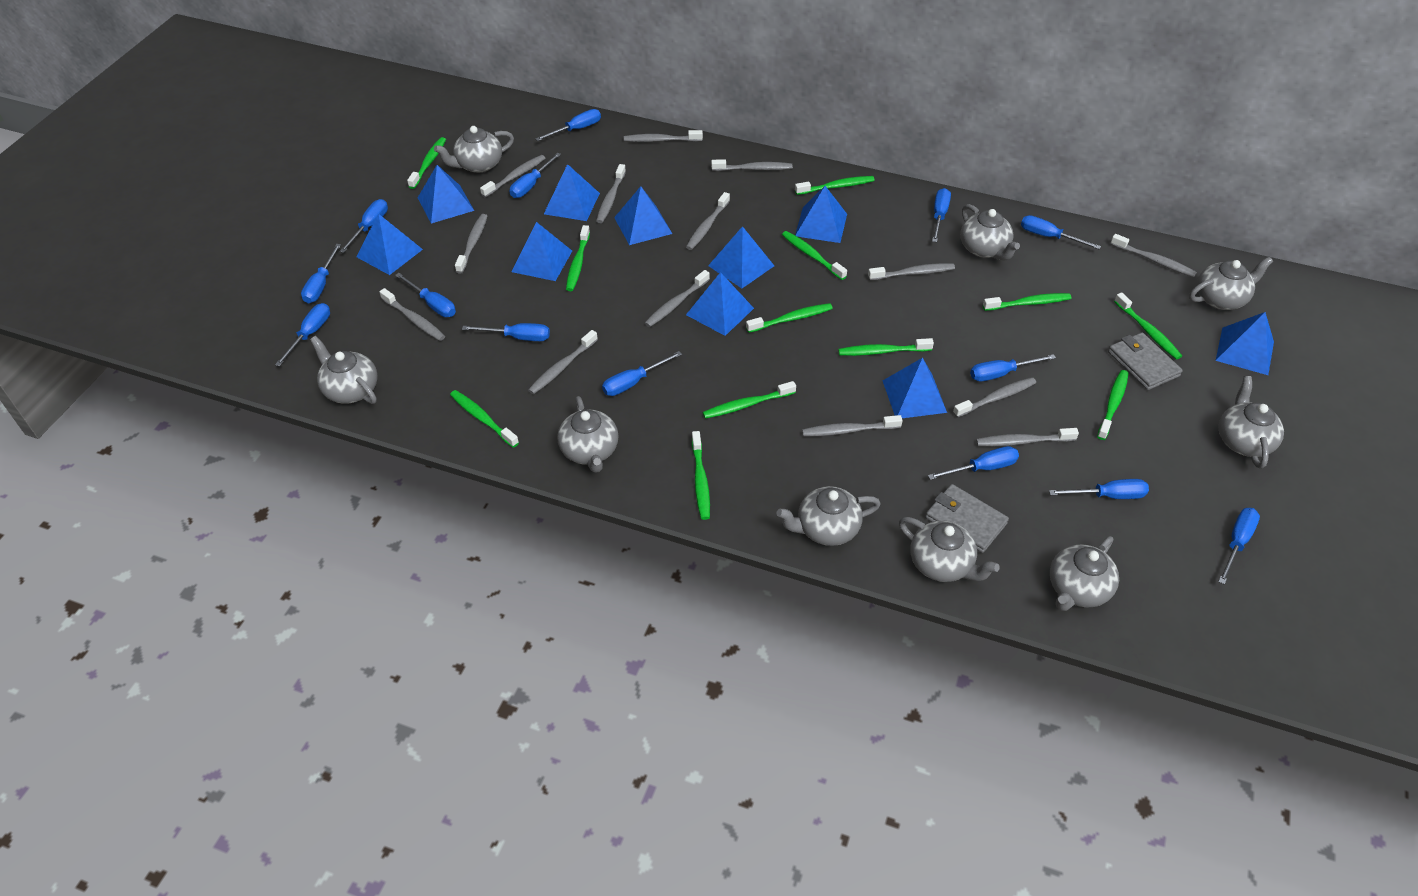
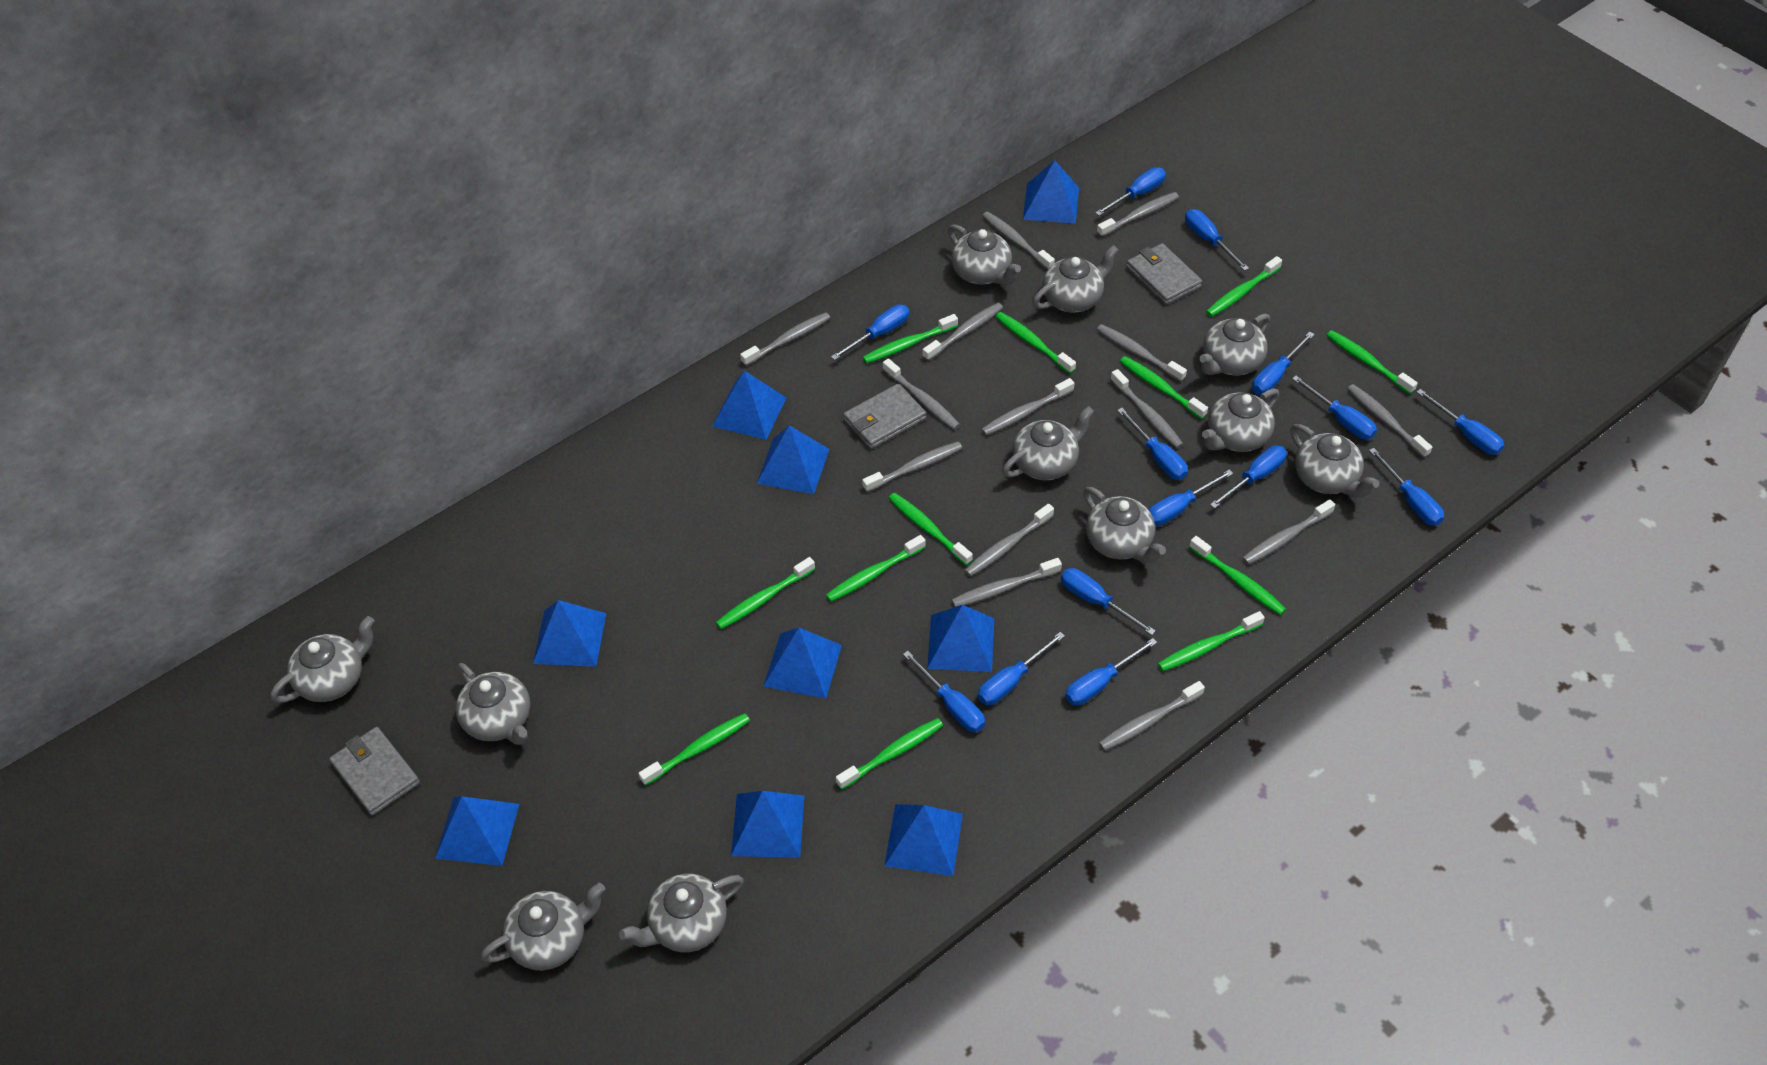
blue pyramid: [356,214,423,275] [418,165,474,223] [512,222,572,281] [544,164,600,221] [614,186,672,245] [686,272,754,336] [708,226,774,288] [795,186,847,243] [883,358,947,418] [1215,312,1274,375] = 10 -> [435,796,519,866] [533,600,606,667] [712,371,786,440] [731,791,804,858] [756,425,829,494] [763,628,842,699] [884,804,963,876] [927,605,994,672] [1023,160,1079,224] = 9
grey teapot: [310,336,378,404] [434,126,514,173] [557,396,618,473] [776,486,881,546] [899,517,1000,582] [960,204,1020,261] [1050,536,1119,611] [1189,257,1273,310] [1219,376,1284,469] = 9 -> [271,616,375,703] [456,663,530,745] [481,883,605,970] [619,874,744,952] [948,224,1021,285] [1002,406,1094,480] [1032,245,1119,312] [1083,487,1166,563] [1199,314,1270,375] [1202,389,1279,452] [1290,424,1379,497] = 11
grey wallet: [925,484,1009,553] [1108,332,1183,390] = 2 -> [329,727,420,816] [843,384,926,449] [1126,243,1202,305] = 3

